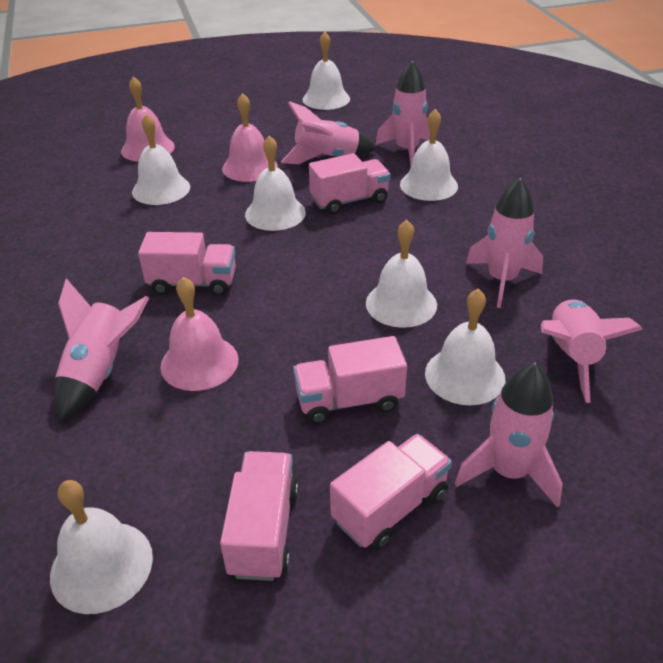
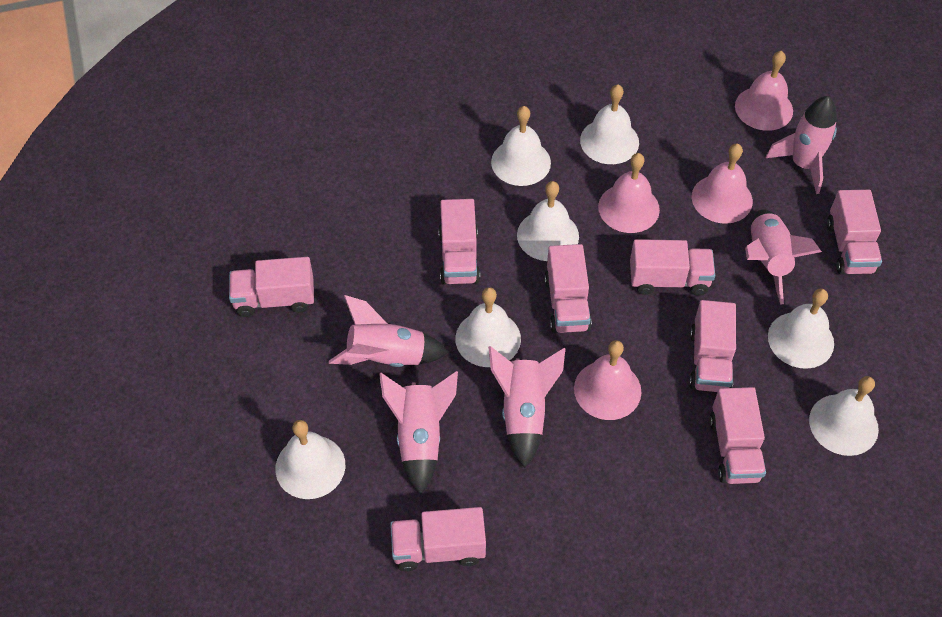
pink bell: [121,76,175,162] [160,277,238,391] [222,93,278,182] = 3 -> [574,340,642,420] [598,153,660,233] [692,143,753,224] [735,51,793,131] = 4
pink rocket: [54,278,149,422] [281,101,376,164] [375,60,430,166] [455,362,563,507] [466,177,543,308] [541,299,643,403] = 6 -> [329,295,449,367] [379,371,458,495] [488,346,565,468] [745,209,822,305] [766,96,837,194] = 5
pink truck: [138,232,236,296] [220,451,298,581] [293,336,407,424] [309,153,390,214] [330,434,452,550] = 5 -> [229,257,314,317] [390,507,486,571] [438,199,480,285] [544,244,592,333] [630,239,715,296] [689,300,736,392] [709,387,766,484] [827,190,882,274] = 8

